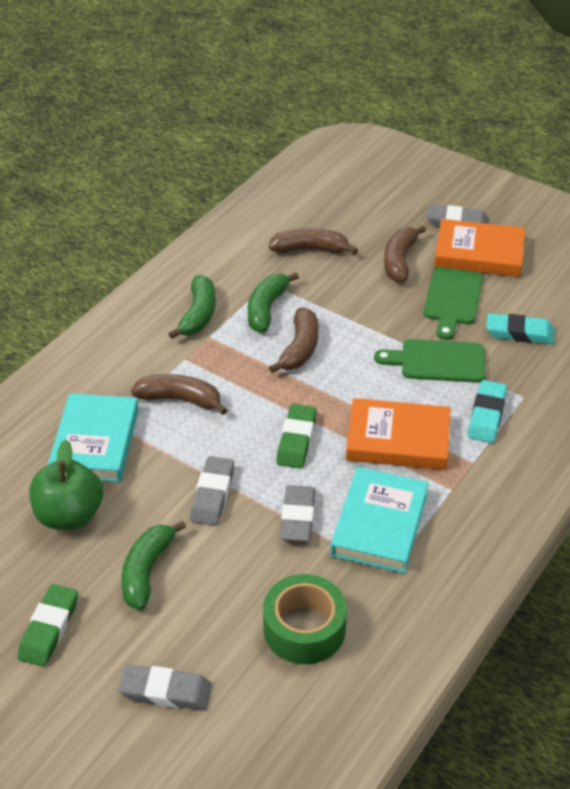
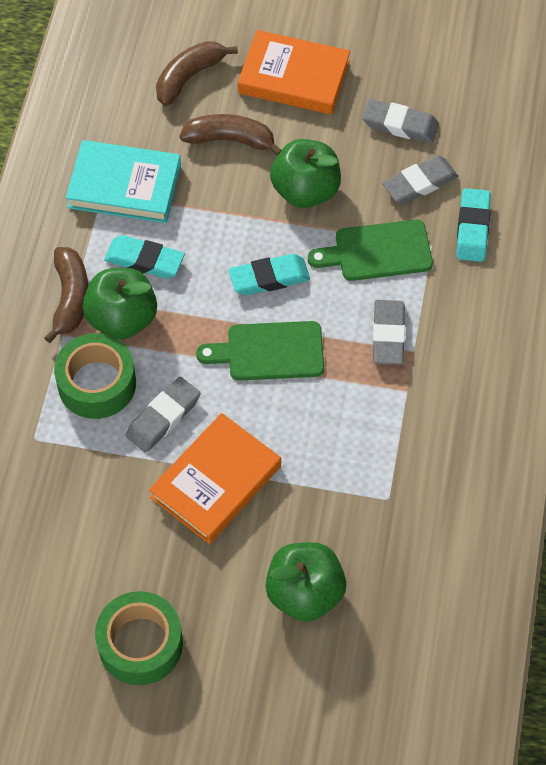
brown banana: [131,374,227,415] [269,228,358,255] [269,307,319,373] [384,225,426,283] = 4 -> [44,247,88,343] [156,41,238,106] [180,114,281,156] = 3
green apple: [29,440,103,530] = 1 -> [83,268,157,340] [265,542,346,622] [270,139,341,208] = 3
green banana: [121,520,186,610] [168,275,216,339] [248,272,299,333] = 3 -> none = 0
green eraser: [18,584,78,667] [276,404,317,469] = 2 -> none = 0
green tape: [263,574,347,664] = 1 -> [54,333,136,419] [95,591,183,685] = 2
turquoise book: [48,393,139,482] [330,467,429,573] = 2 -> [66,140,181,223] = 1
turquoise eraser: [468,380,507,443] [486,313,555,344] = 2 -> [104,235,185,279] [228,254,310,295] [456,188,491,262] = 3

